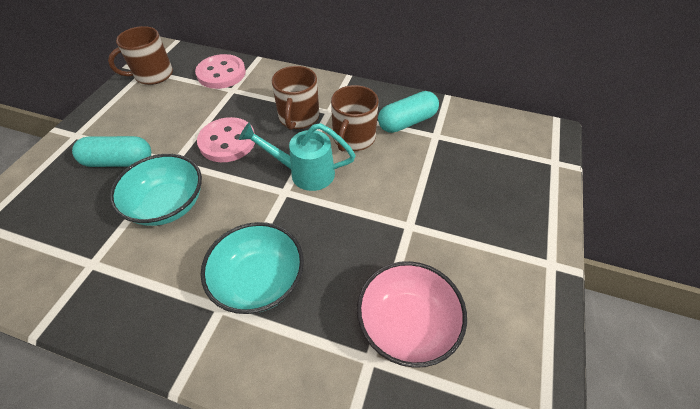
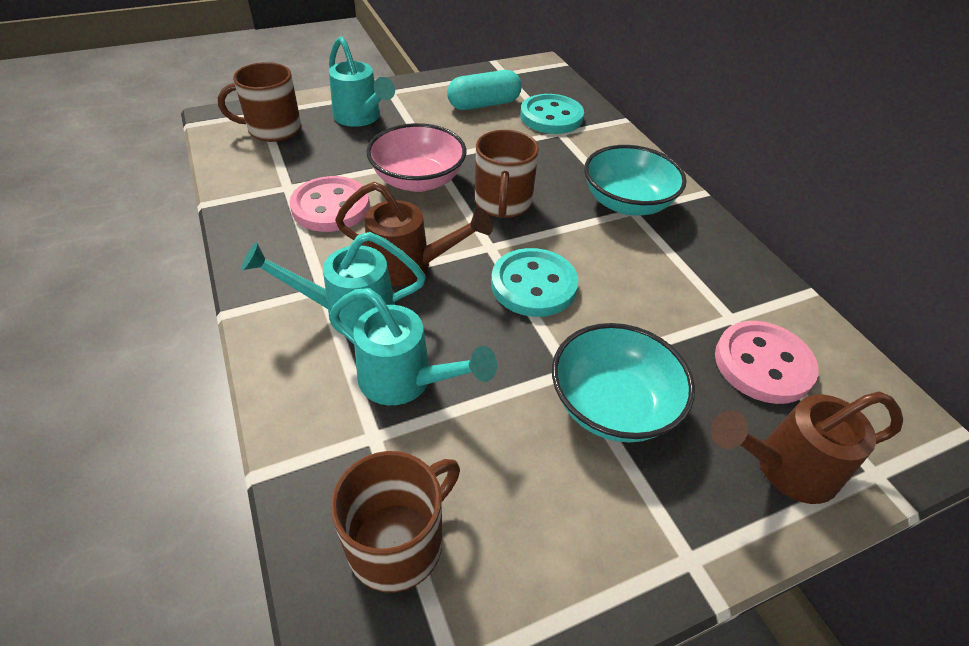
brown watering can: none = 0 -> [335,182,493,286] [711,391,903,504] = 2
turquoise button: none = 0 -> [491,248,578,317] [520,94,584,134] = 2
turquoise capsule: [72,136,151,167] [378,91,439,133] = 2 -> [447,70,522,110] = 1
turquoise watering can: [239,123,356,191] = 1 -> [242,232,426,334] [329,36,395,127] [330,288,497,405] = 3

